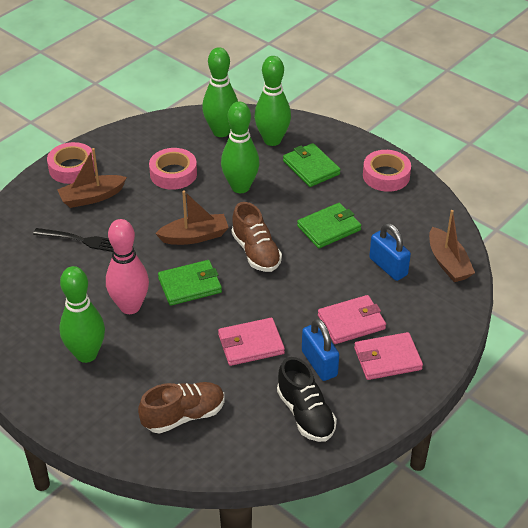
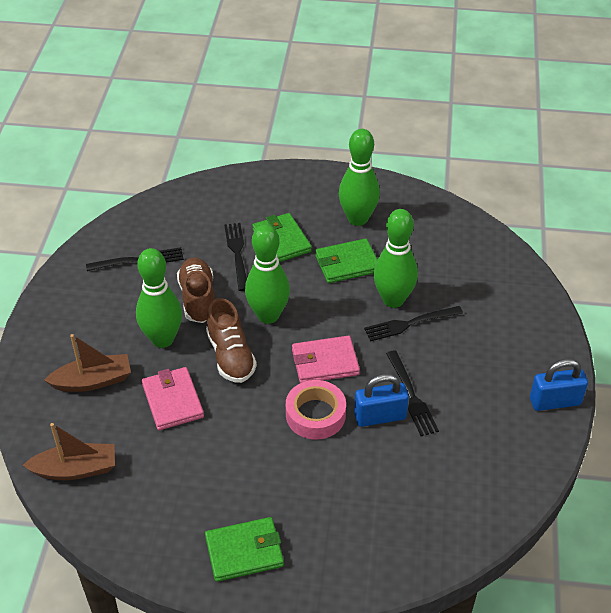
black fork: [33,228,113,252] = 1 -> [86,247,184,271] [224,223,247,291] [364,306,463,341] [386,350,439,436] = 4
black shoe: [277,357,337,442] = 1 -> none = 0
brown boat: [57,148,127,208] [155,190,229,245] [429,210,475,282] = 3 -> [23,423,115,480] [44,334,131,392] = 2
pink bowling pin: [106,219,149,314] = 1 -> none = 0
pink tape: [47,142,95,184] [149,148,197,190] [363,150,411,192] = 3 -> [286,380,346,440] = 1
pink wallet: [218,318,285,366] [318,295,386,344] [354,332,423,380] = 3 -> [142,367,204,430] [292,336,360,383] = 2

